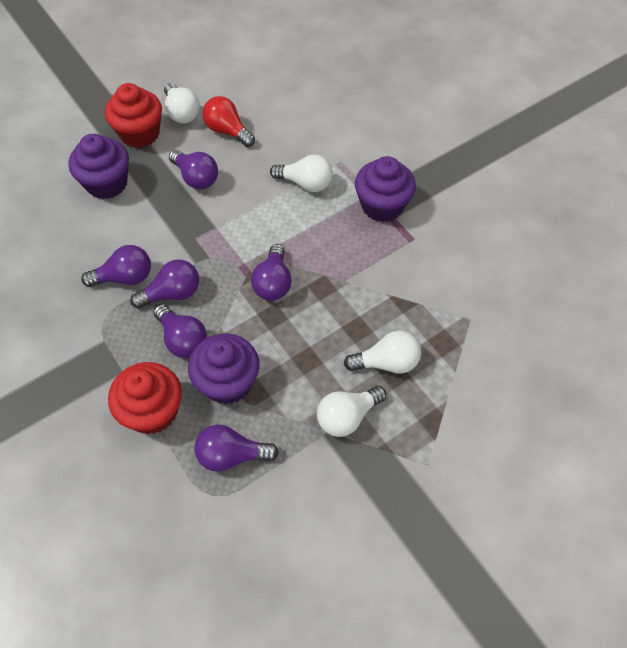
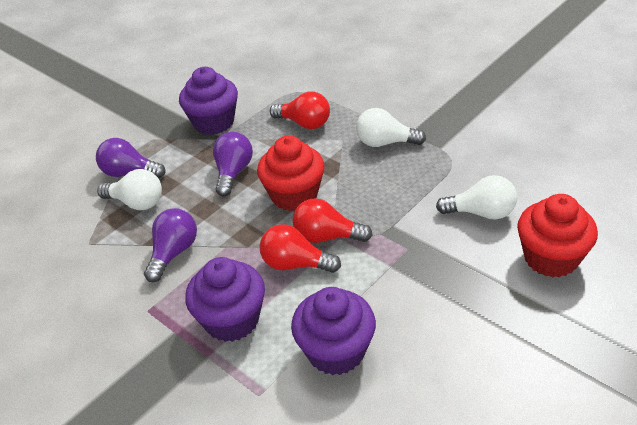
purple light bulb: [81,245,151,287] [130,259,199,309] [153,304,207,358] [169,150,218,189] [195,425,279,472] [251,244,292,301] = 6 -> [96,138,165,178] [144,208,197,282] [213,132,253,197] = 3
red light bulb: [202,96,255,147] = 1 -> [260,224,341,273] [270,92,330,129] [293,198,373,243] = 3
white light bulb: [164,83,200,123] [270,155,333,192] [317,386,387,437] [344,330,421,374] = 4 -> [97,169,162,210] [356,108,426,147] [436,175,517,219] = 3

